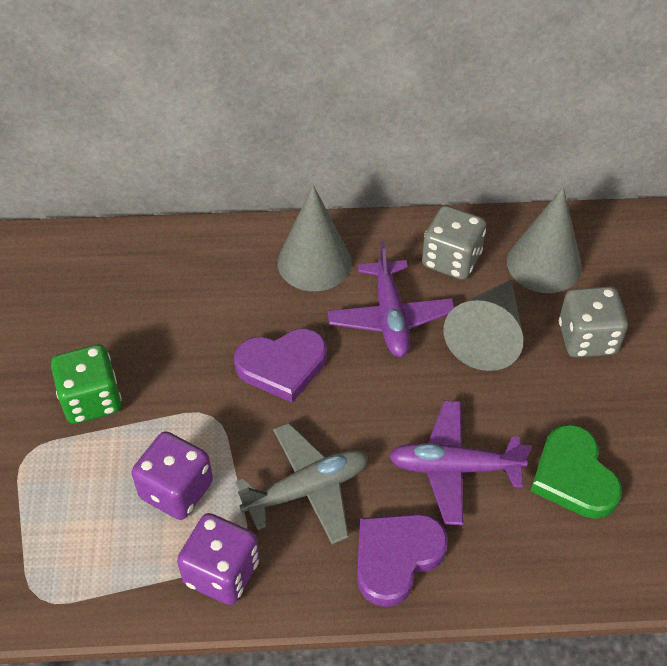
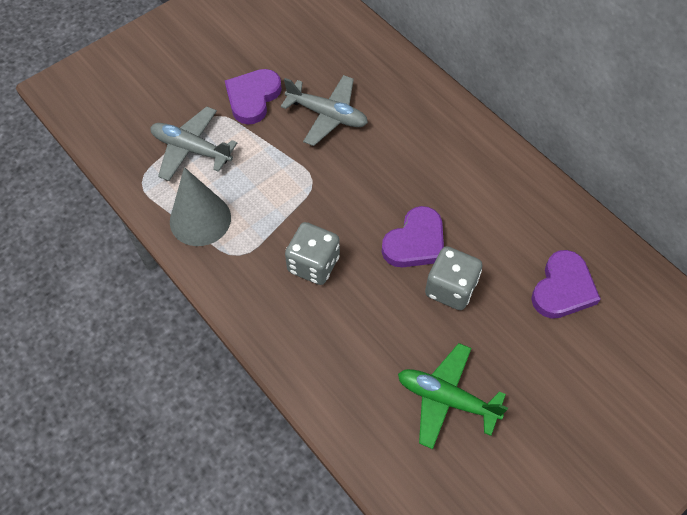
green dice: [51,344,122,424] = 1 -> none = 0
green heart: [531,425,622,519] = 1 -> none = 0
green plane: none = 0 -> [398,343,508,449] = 1
grey cone: [278,185,352,291] [443,280,523,371] [507,187,582,293] = 3 -> [170,167,231,246] = 1
grey plane: [235,423,368,545] = 1 -> [150,106,237,181] [281,75,368,146] = 2
purple dice: [132,431,213,520] [177,513,260,605] = 2 -> none = 0
purple heart: [234,328,327,403] [357,514,448,607] = 2 -> [225,69,282,124] [382,206,444,267] [531,250,601,318] = 3
purple plane: [328,242,455,357] [389,401,532,525] = 2 -> none = 0

